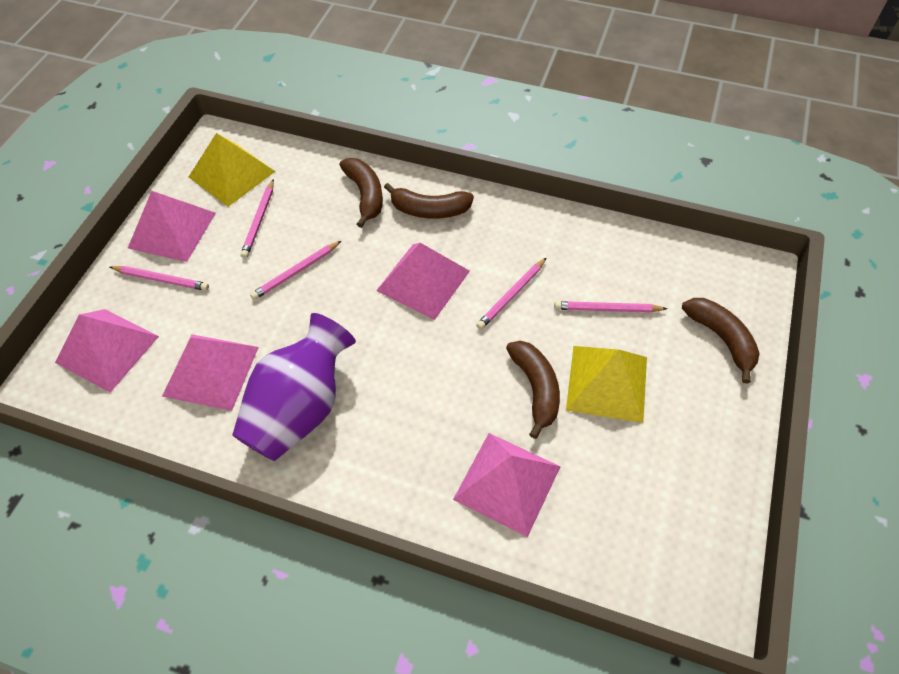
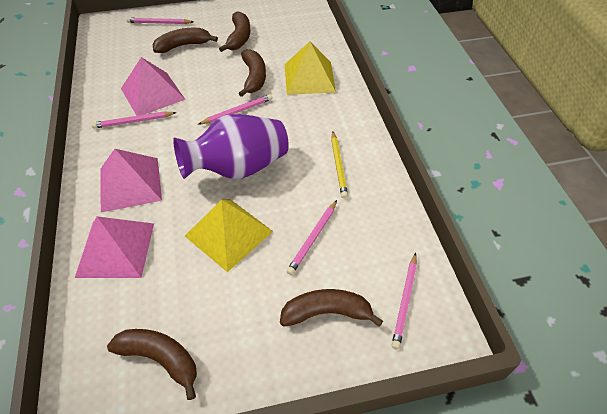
brown banana: [339,158,383,228] [384,183,474,219] [506,341,560,439] [682,298,760,384] = 4 -> [107,329,197,400] [153,28,218,53] [219,11,250,52] [239,49,266,97] [280,289,383,327] = 5
pink pyramid: [55,309,159,393] [128,191,216,262] [162,334,259,411] [376,243,470,320] [453,433,561,537] = 5 -> [75,216,154,278] [100,149,162,212] [121,57,185,116] = 3
yellow pencil: none = 0 -> [331,132,348,199] = 1

